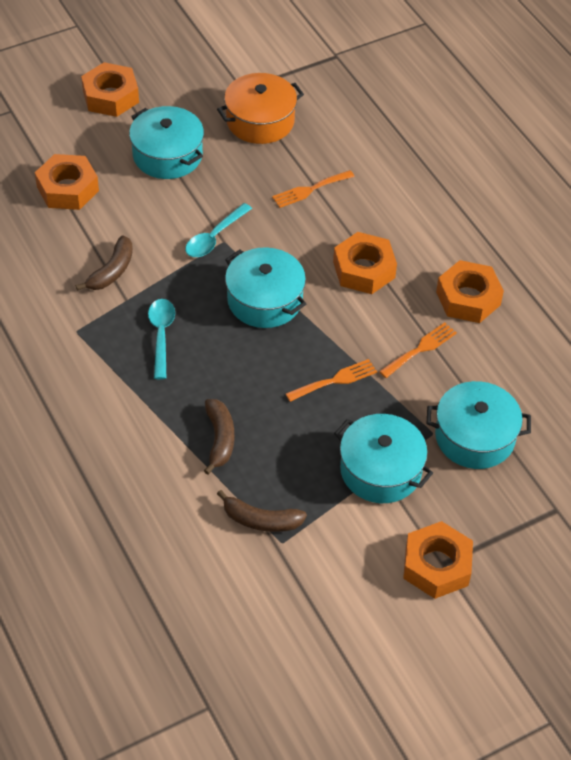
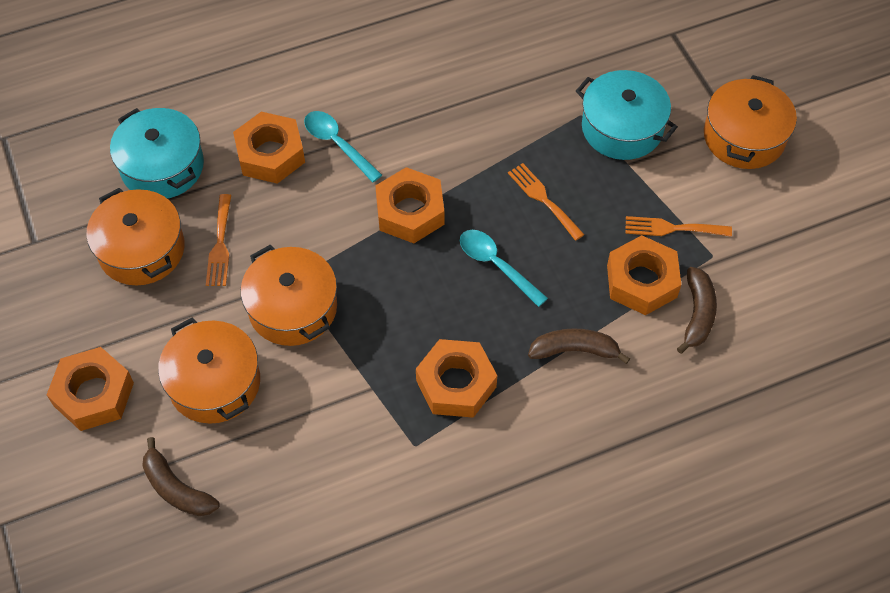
orange pot: [217,73,304,144] = 1 -> [86,188,185,286] [158,318,260,424] [241,245,337,346] [704,75,797,169] = 4
turquoise pot: [129,106,204,179] [225,247,306,328] [334,414,433,503] [427,381,531,469] = 4 -> [110,108,204,199] [576,70,678,160] = 2

